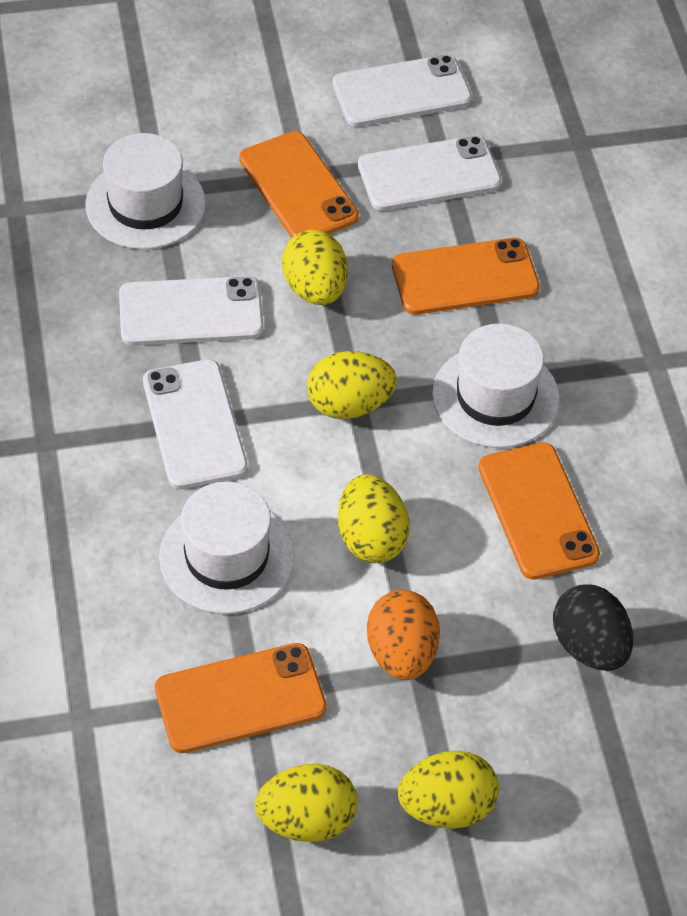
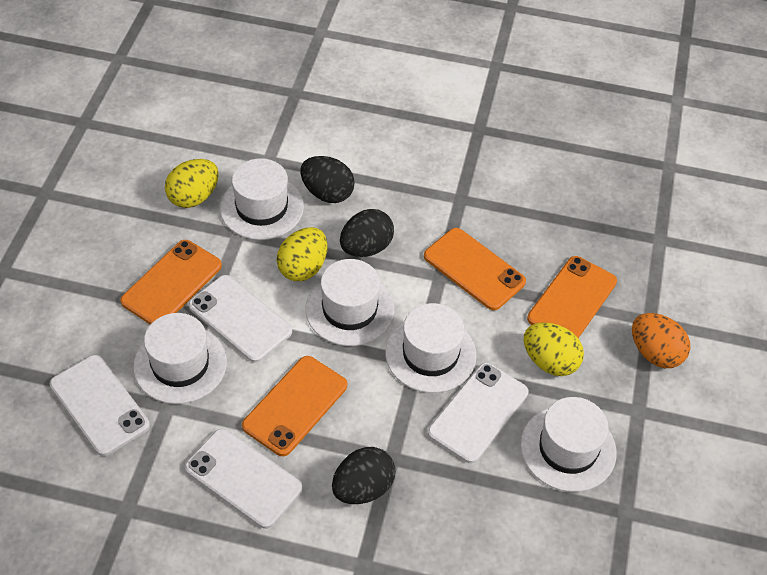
black egg: [553,584,633,671] = 1 -> [300,156,355,203] [332,447,395,504] [340,209,394,257] = 3
white hat: [85,133,206,249] [159,481,295,614] [432,323,560,448] = 3 -> [133,313,227,404] [220,158,304,240] [306,259,394,346] [385,303,477,393] [521,397,617,492] = 5
yellow egg: [255,764,358,842] [282,230,348,305] [307,351,397,419] [338,474,410,563] [398,751,499,829] = 5 -> [165,159,219,208] [277,227,328,281] [524,322,584,376] = 3

